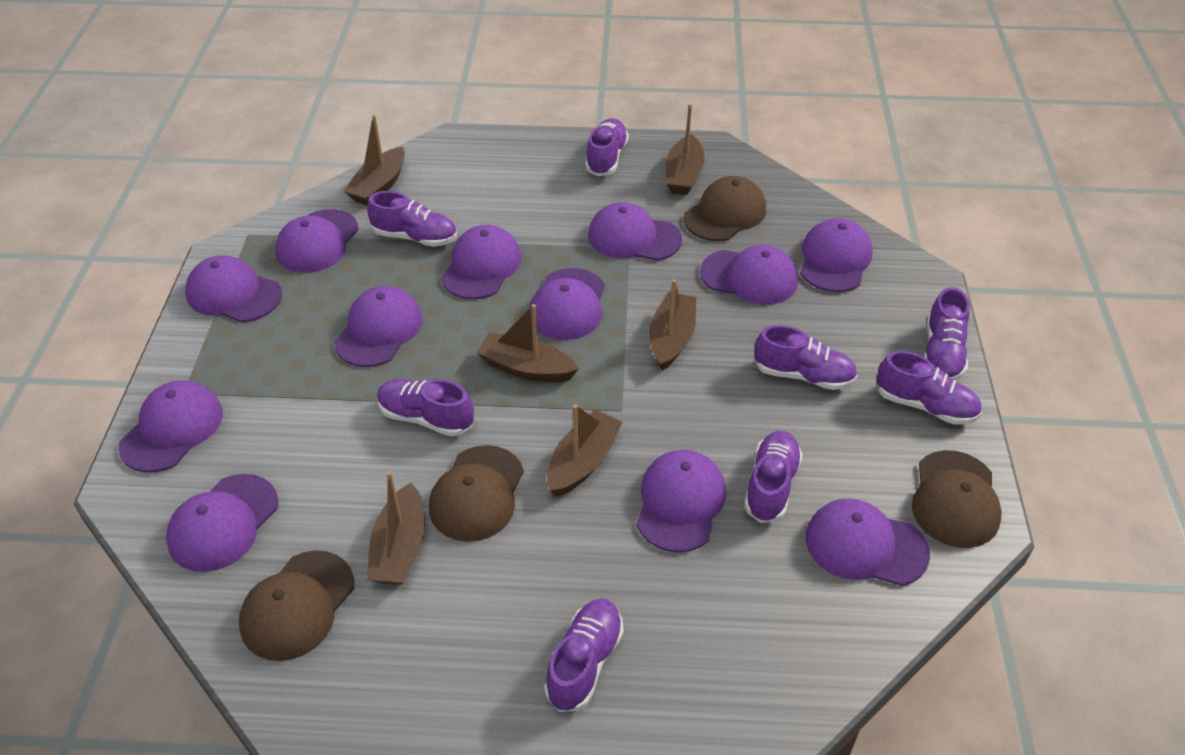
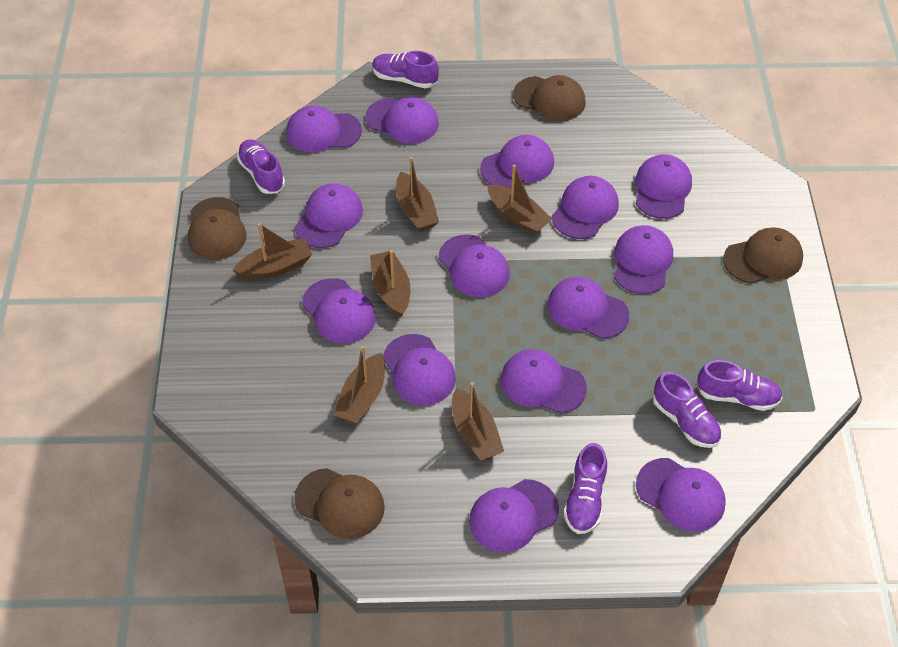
purple cap: [118,381,223,472] [166,474,278,572] [185,255,282,322] [275,209,359,273] [334,286,423,367] [441,225,522,299] [529,268,605,340] [588,202,682,261] [637,450,726,553] [700,245,798,305] [800,218,873,292] [806,498,930,586] = 12 -> [286,105,362,152] [295,183,363,248] [302,278,376,343] [366,97,439,144] [383,334,456,405] [439,234,510,297] [469,479,559,552] [480,135,554,188] [501,349,587,414] [547,277,629,339] [552,176,619,239] [614,225,673,294] [635,154,692,219] [636,458,726,531] = 14
purple shoe: [367,191,457,247] [377,379,474,436] [544,599,624,712] [585,118,629,176] [744,431,803,523] [754,325,857,390] [876,351,982,424] [924,287,970,380] = 8 -> [237,139,285,194] [372,51,439,88] [564,443,607,534] [653,372,722,448] [697,360,782,411] = 5

